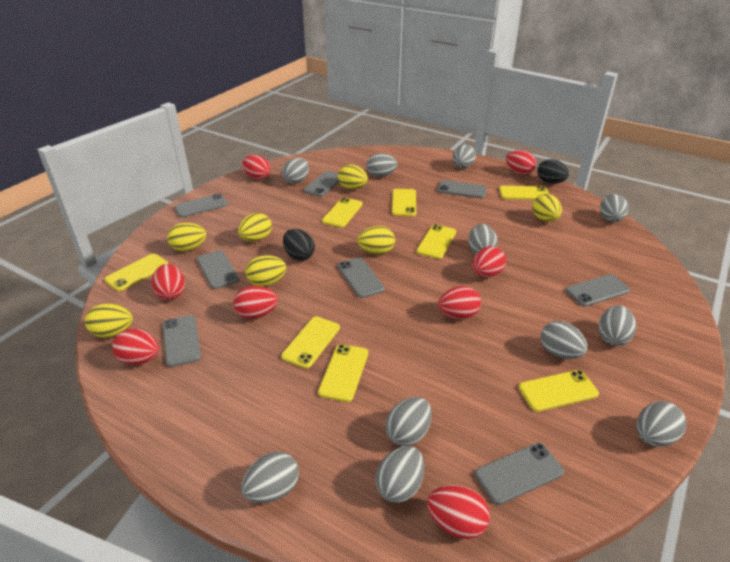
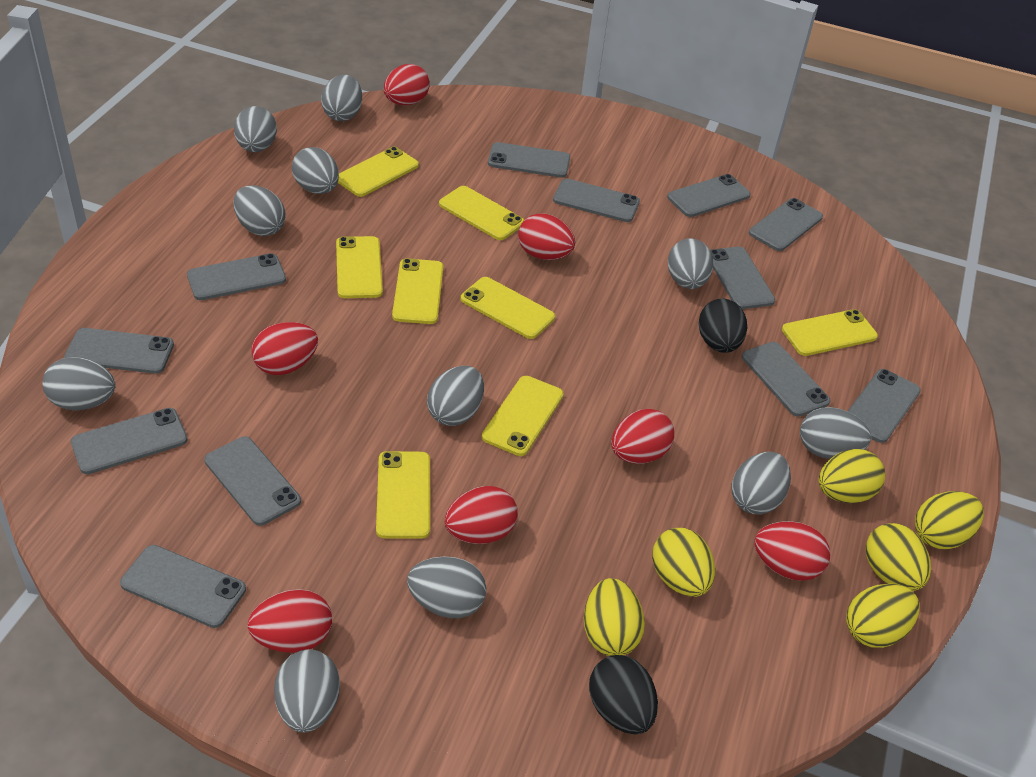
grey phone: [163,315,201,367] [174,193,228,217] [197,250,239,289] [303,171,339,197] [337,258,385,298] [437,180,487,198] [475,443,564,505] [565,274,630,307] = 8 -> [64,328,174,374] [71,408,188,474] [120,545,246,628] [187,253,286,300] [204,436,301,526] [488,142,570,178] [553,179,640,222] [667,174,750,217] [710,247,775,309] [742,342,830,417] [749,198,823,251] [848,369,921,443] = 12
red egg: [112,329,159,365] [151,264,185,300] [233,286,278,319] [242,155,270,180] [427,485,490,539] [438,286,481,319] [472,246,506,278] [506,150,536,175] = 8 -> [248,589,332,653] [251,322,318,375] [384,64,430,105] [445,486,518,544] [518,213,575,260] [611,409,674,464] [754,521,830,581] = 7
yellow egg: [85,303,133,338] [167,223,206,251] [238,213,272,241] [245,255,286,286] [338,165,368,189] [357,226,395,254] [532,194,562,222] = 7 -> [584,578,645,656] [652,528,715,597] [819,449,885,503] [846,584,920,648] [866,523,931,591] [915,491,984,549] = 6

